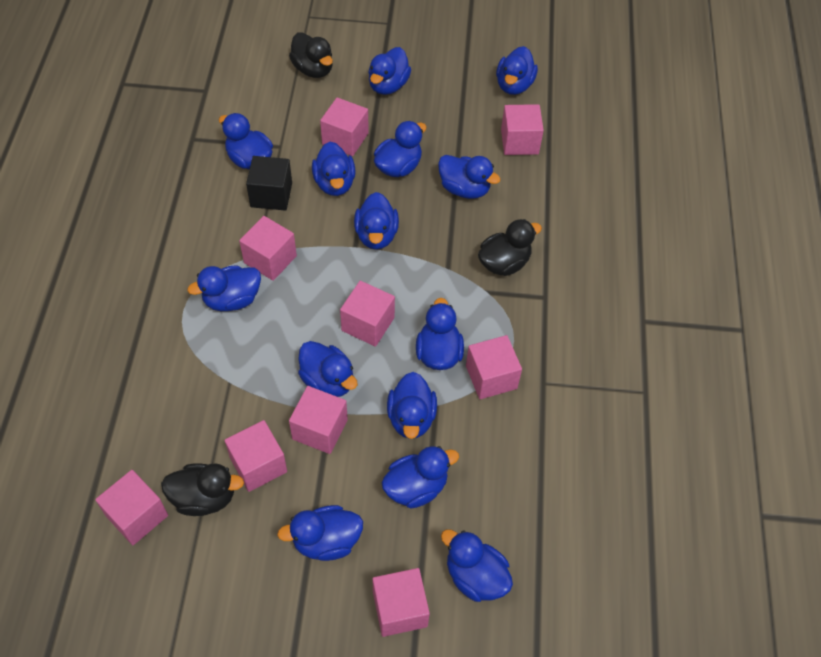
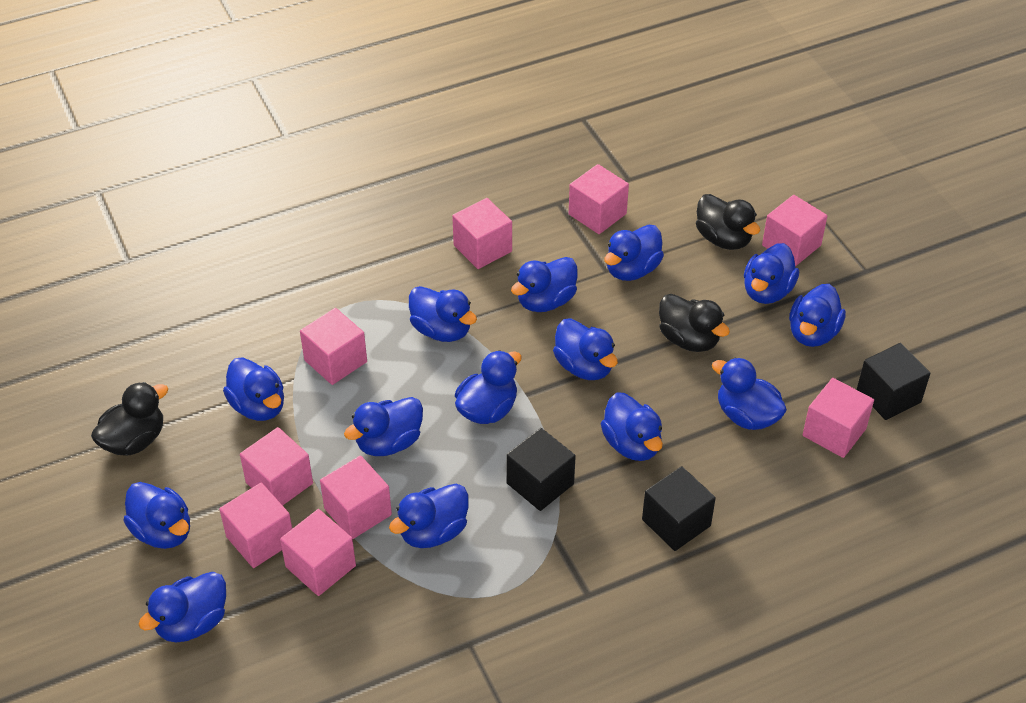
black cube: [246,156,292,211] = 1 -> [506,428,576,511] [642,466,716,551] [857,343,930,420] = 3

